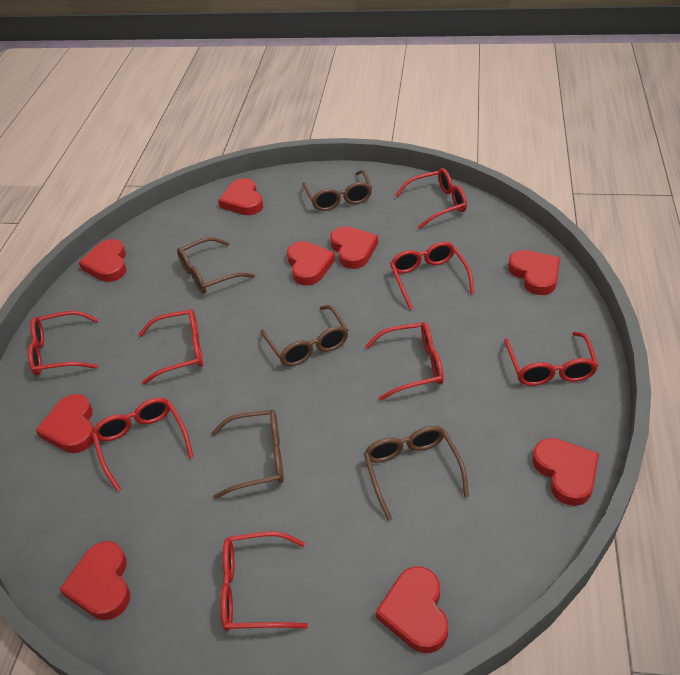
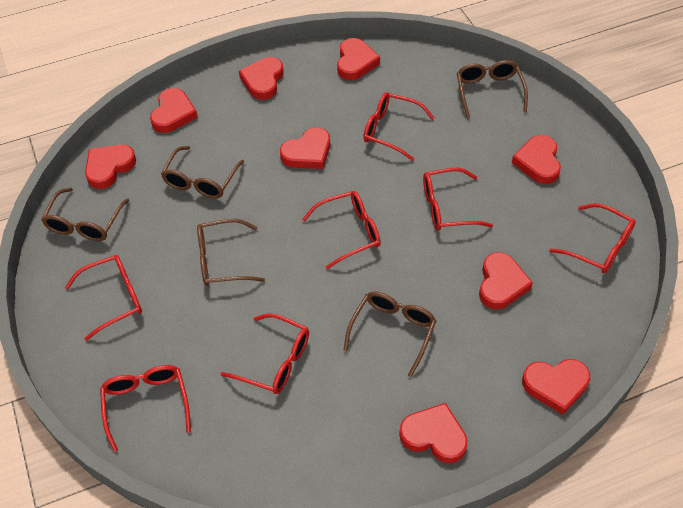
red glasses: [28,311,99,375] [92,398,193,491] [138,309,203,385] [221,531,308,631] [365,322,444,401] [390,242,474,310] [395,168,467,229] [504,332,598,386] = 8 -> [65,255,142,341] [100,365,191,452] [221,313,309,394] [302,191,381,269] [363,92,435,161] [423,168,493,231] [549,203,636,274] = 7

